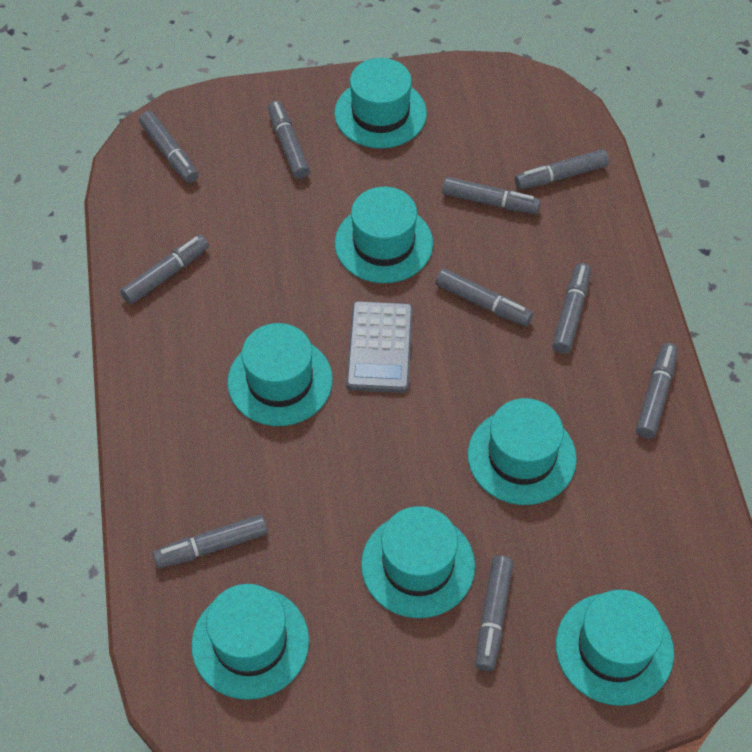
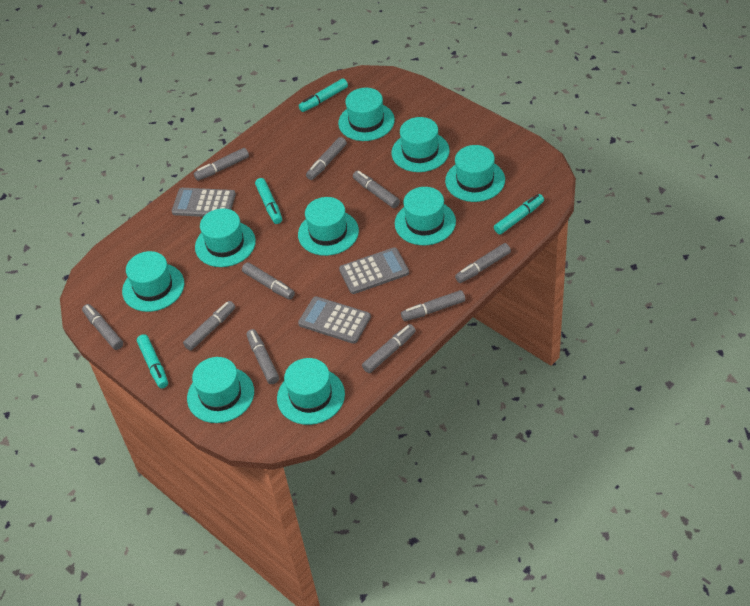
grey calculator: [346,301,413,393] = 1 -> [172,188,236,217] [298,296,371,344] [339,247,409,294] = 3
turquoise hat: [191,584,309,700] [227,323,333,426] [334,58,427,148] [335,187,433,283] [361,506,475,618] [468,398,577,505] [556,590,674,706] = 7 -> [122,251,184,312] [187,357,254,423] [195,208,256,267] [277,358,345,425] [298,197,359,256] [338,88,395,141] [391,117,450,172] [395,187,456,245] [445,145,505,202] = 9
turquoise marker: none = 0 -> [137,334,168,388] [255,178,282,224] [299,78,348,112] [494,194,544,235] = 4

